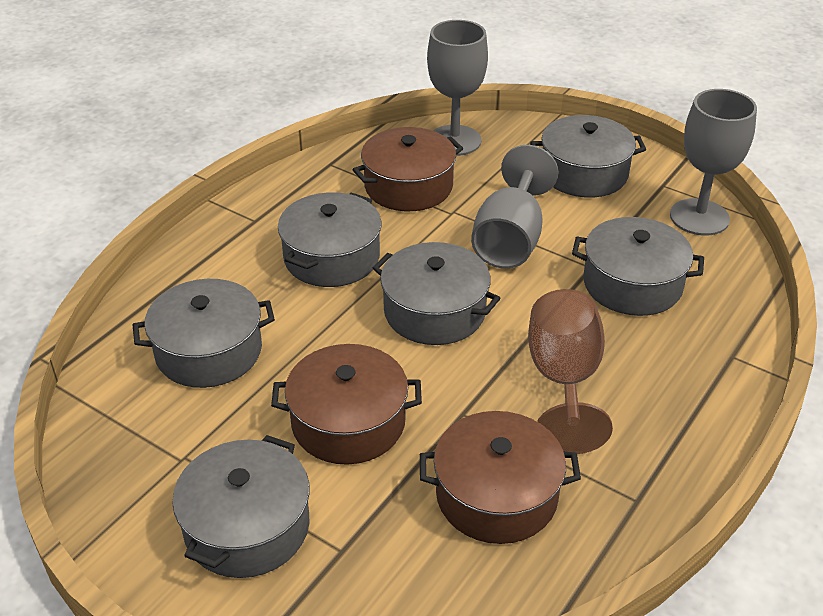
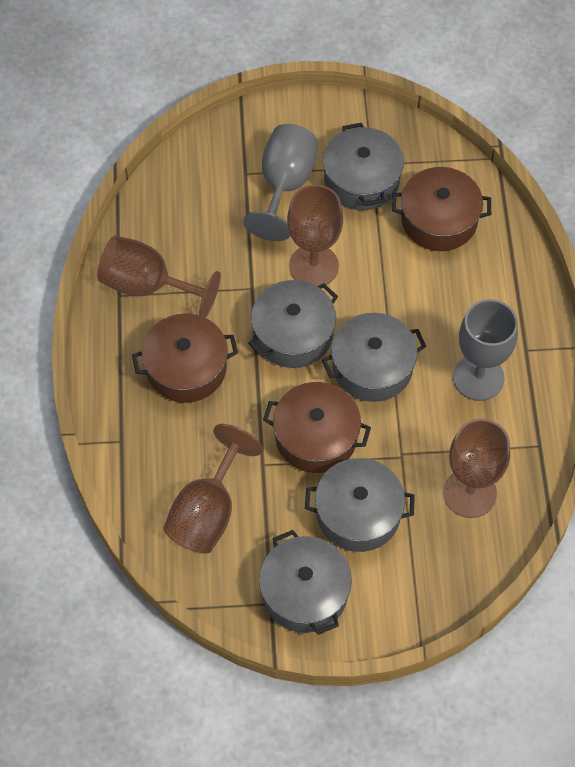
brown goblet: [528,289,613,454] = 1 -> [97,236,221,318] [164,424,263,554] [287,184,343,286] [443,419,510,518] = 4
grey goblet: [427,20,488,156] [471,145,559,269] [670,89,757,236] = 3 -> [243,124,318,241] [453,299,518,401] = 2
grey pot: [133,279,275,388] [172,435,310,578] [278,192,382,287] [373,242,500,345] [530,115,646,198] [572,217,704,316] = 6 -> [248,280,338,368] [259,530,352,635] [305,458,415,552] [322,313,426,402] [323,123,404,210] = 5

